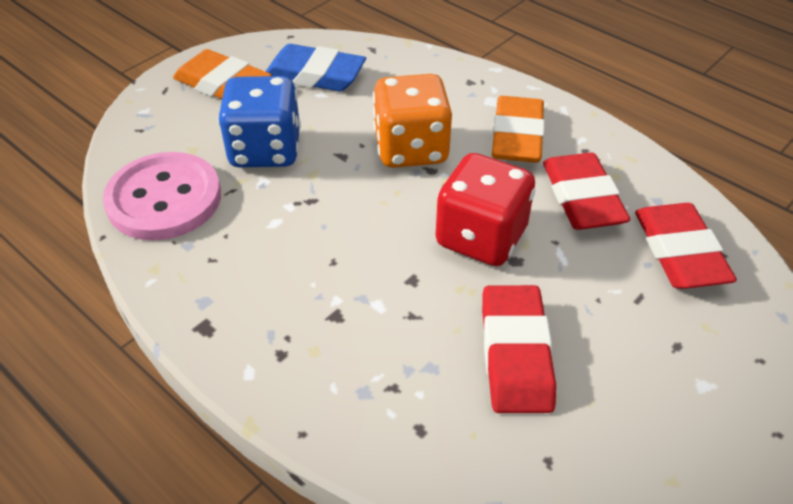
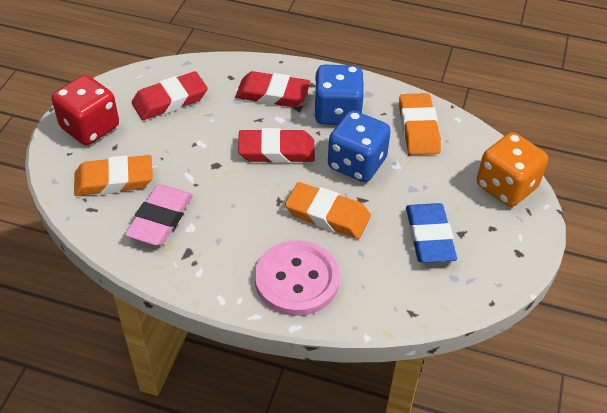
blue dice: [218,76,301,167] = 1 -> [314,65,364,125] [328,111,391,182] = 2
orange eraser: [173,49,272,99] [492,96,545,163] = 2 -> [74,155,153,196] [285,182,371,239] [399,93,441,155] = 3
pink eraser: none = 0 -> [125,184,193,246] = 1

